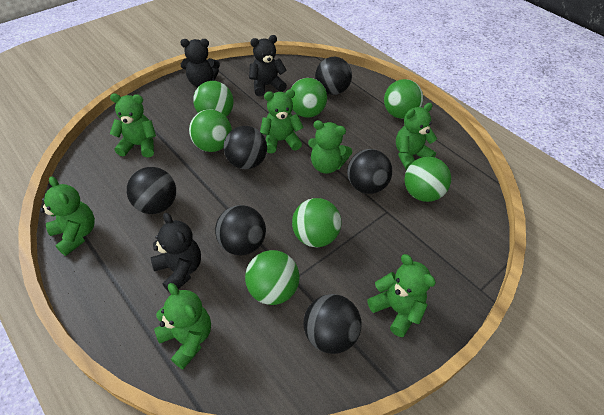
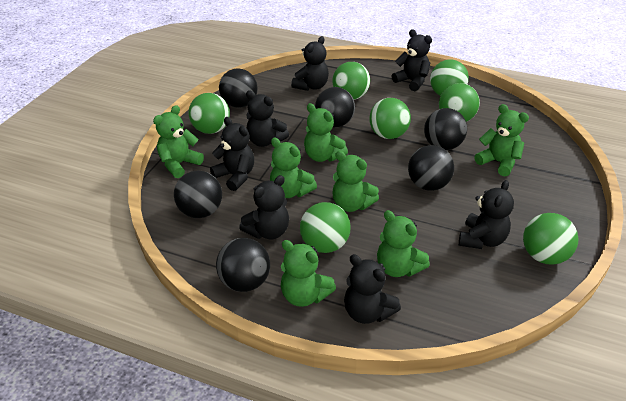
black teddy bear: [151,213,201,293] [180,39,220,87] [249,35,287,96] = 3 -> [210,117,254,191] [239,175,289,239] [246,90,289,147] [291,36,329,91] [344,254,401,324] [392,29,432,91] [459,180,514,249] = 7

